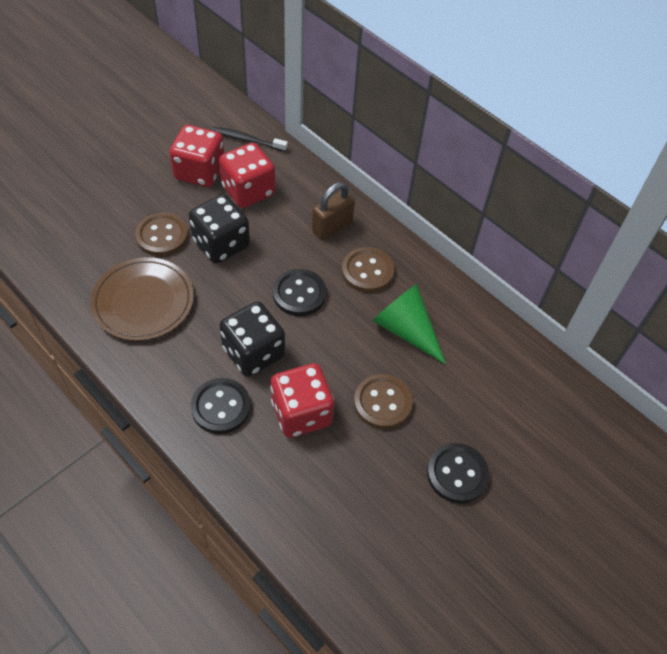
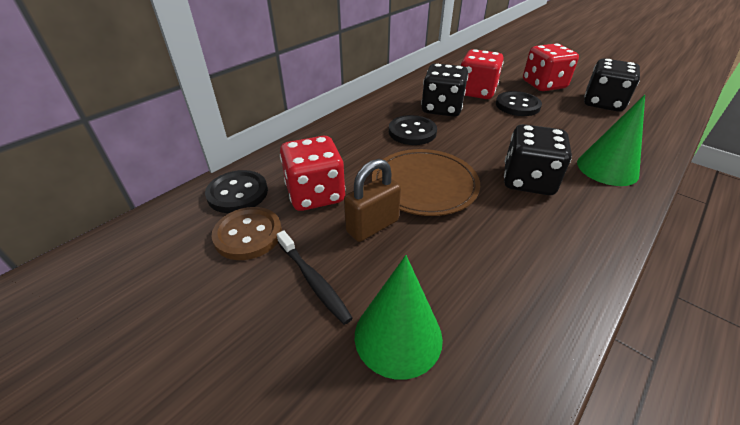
black dice: [189,194,250,264] [219,301,285,377] = 2 -> [421,63,468,117] [504,124,572,195] [584,58,640,111] = 3
brown button: [135,213,188,256] [342,247,394,293] [354,374,413,429] = 3 -> [212,207,282,260] = 1
green cone: [372,284,446,365] = 1 -> [355,255,443,380] [577,95,645,186] = 2

